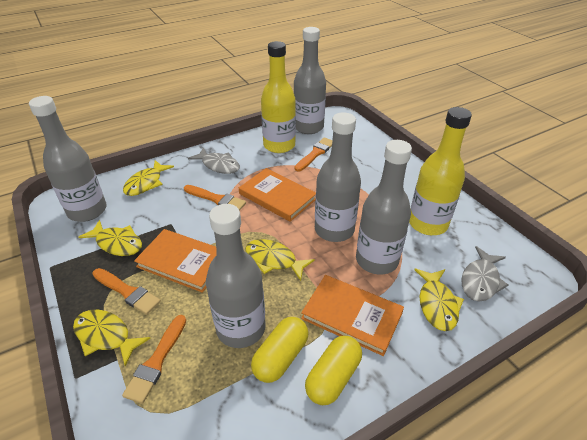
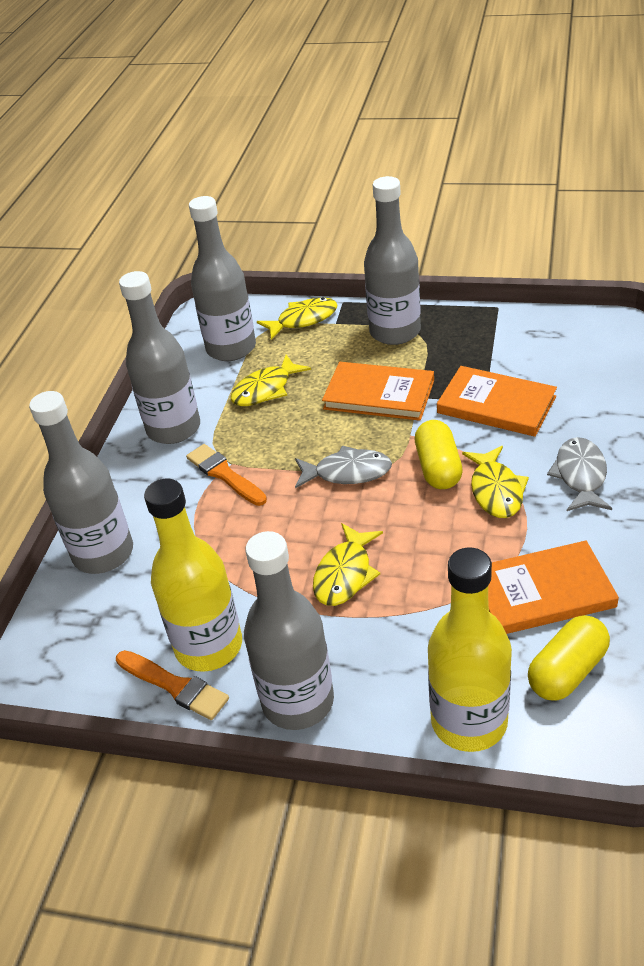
orange brush: [92,268,161,315] [122,315,186,404] [184,185,246,211] [294,137,332,172] = 4 -> [116,650,229,720] [186,444,267,506] = 2
yellow fish: [73,310,151,366] [78,220,142,256] [123,160,174,196] [245,239,315,281] [414,269,464,331] = 5 -> [231,355,311,406] [257,297,338,340] [313,523,383,606] [462,446,529,518] = 4

